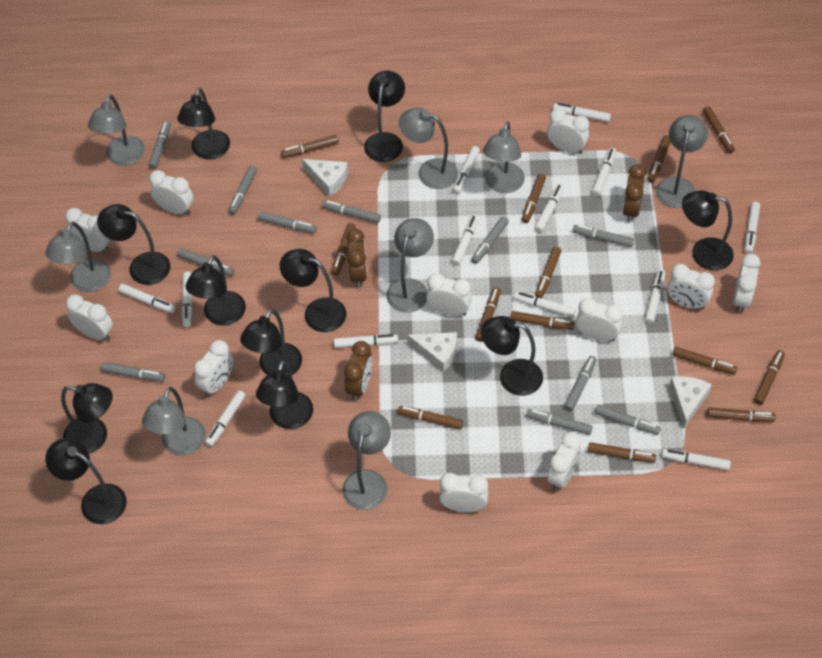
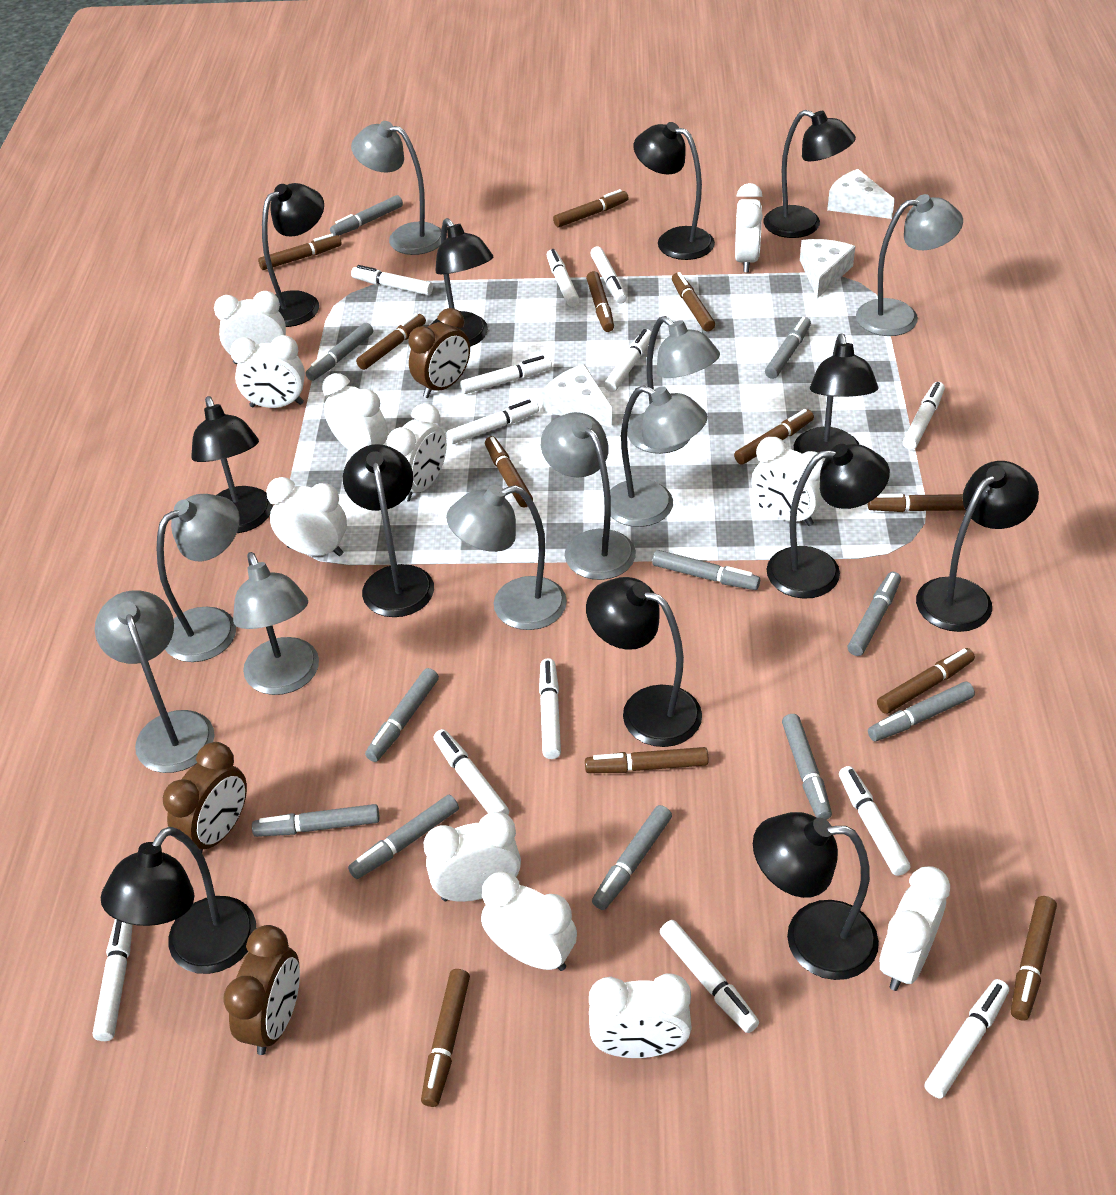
black lamp: [45,438,127,524] [61,383,113,454] [97,204,170,285] [177,88,230,159] [185,255,246,326] [240,309,302,375] [256,360,313,429] [280,249,347,332] [364,71,405,162] [481,316,543,396] [682,190,734,271] = 11 -> [101,827,256,974] [191,396,273,533] [262,183,324,327] [343,444,434,617] [431,218,493,347] [586,577,702,747] [634,122,715,260] [753,812,879,980] [763,110,856,238] [766,444,890,599] [794,334,878,459] [916,461,1039,632] = 12
brown marker: [281,135,339,158] [331,223,356,276] [398,406,463,429] [475,287,501,342] [510,311,575,330] [522,174,546,223] [535,247,561,298] [588,442,656,463] [647,135,671,183] [672,347,737,374] [703,106,735,153] [707,407,776,422] [754,350,785,405] = 13 -> [258,234,342,270] [356,313,426,370] [421,969,470,1107] [485,436,533,508] [553,189,628,227] [585,747,709,773] [586,271,614,332] [672,272,715,332] [734,409,814,464] [868,494,965,512] [877,648,975,714] [1011,896,1057,1021] = 12
grey lamp: [45,222,111,292] [88,94,145,166] [142,387,206,455] [342,411,391,510] [386,218,434,313] [399,108,458,189] [483,121,525,193] [656,115,708,208] = 8 -> [95,591,215,773] [157,494,240,662] [233,552,319,695] [351,121,442,255] [446,485,567,630] [541,412,636,580] [610,385,708,527] [627,316,720,454] [856,194,963,336] = 9

